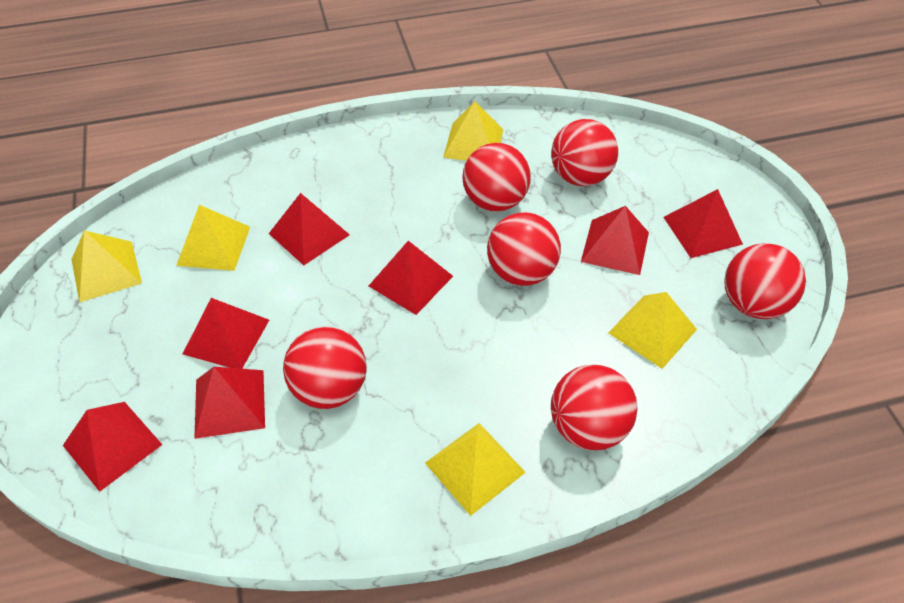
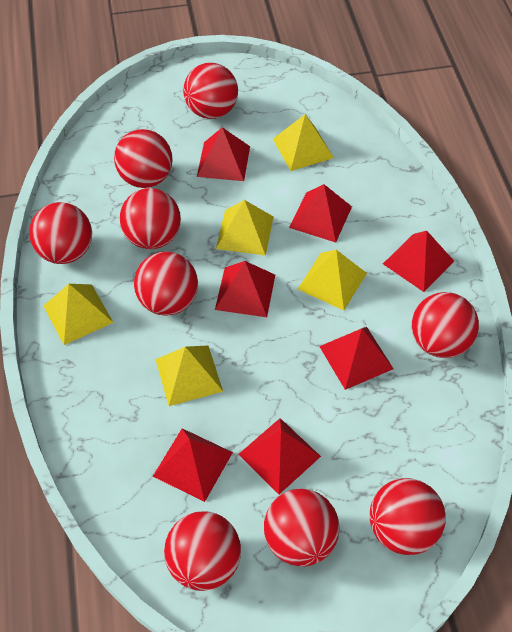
red ball: [283,326,367,409] [462,143,531,212] [487,212,561,286] [551,119,618,186] [551,365,637,450] [724,243,806,319] = 6 -> [29,202,92,264] [114,129,173,188] [120,188,181,249] [134,252,198,316] [164,511,241,591] [183,63,238,119] [264,489,340,566] [370,478,446,555] [412,292,479,358] = 9

